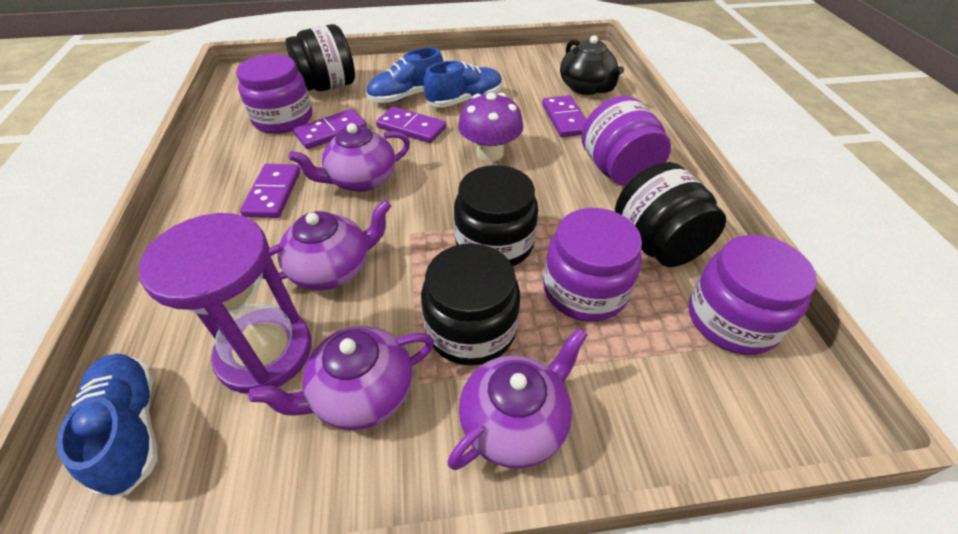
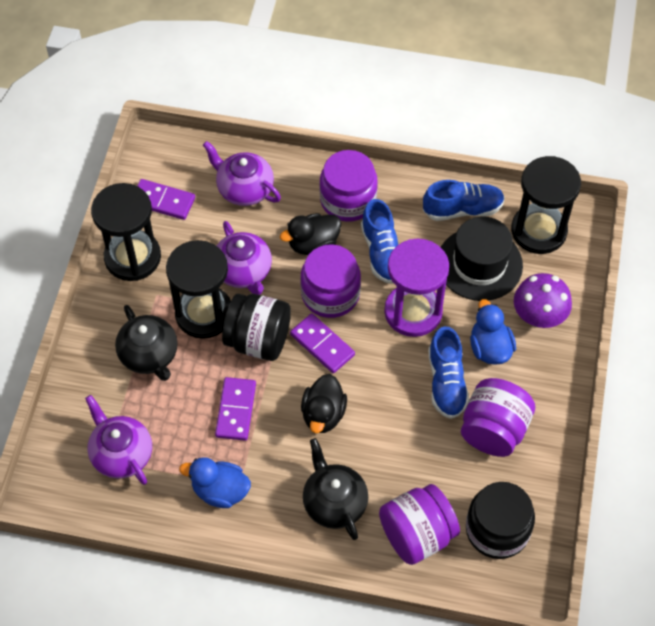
black duck: none = 0 -> [280,213,341,255] [301,374,347,433] = 2
black hat: none = 0 -> [441,217,523,301] = 1
black hourglass: none = 0 -> [91,183,161,281] [166,240,231,339] [511,156,581,254] = 3
black jar: [286,24,355,91] [421,243,520,366] [454,165,538,266] [615,162,726,267] = 4 -> [222,294,291,361] [466,482,535,559] = 2
black teapot: [560,35,624,95] = 1 -> [115,305,178,381] [303,438,368,540] = 2
blue duck: none = 0 -> [179,457,251,508] [470,299,516,365] = 2
purple domino: [240,164,301,218] [293,109,367,149] [376,107,446,143] [542,95,586,137] = 4 -> [137,179,195,220] [215,377,256,441] [290,313,355,373] = 3
purple teapot: [249,326,434,430] [262,200,391,290] [288,123,410,192] [448,328,587,470] = 4 -> [85,395,152,485] [203,141,281,206] [217,221,272,295] = 3

